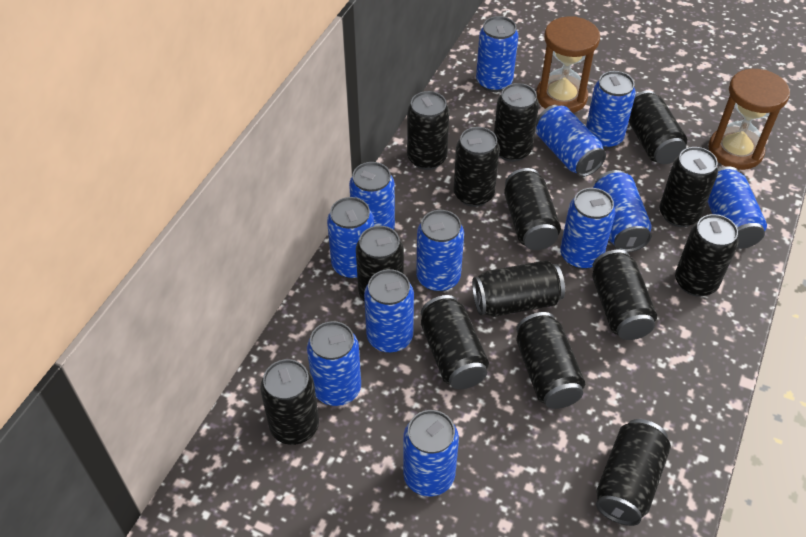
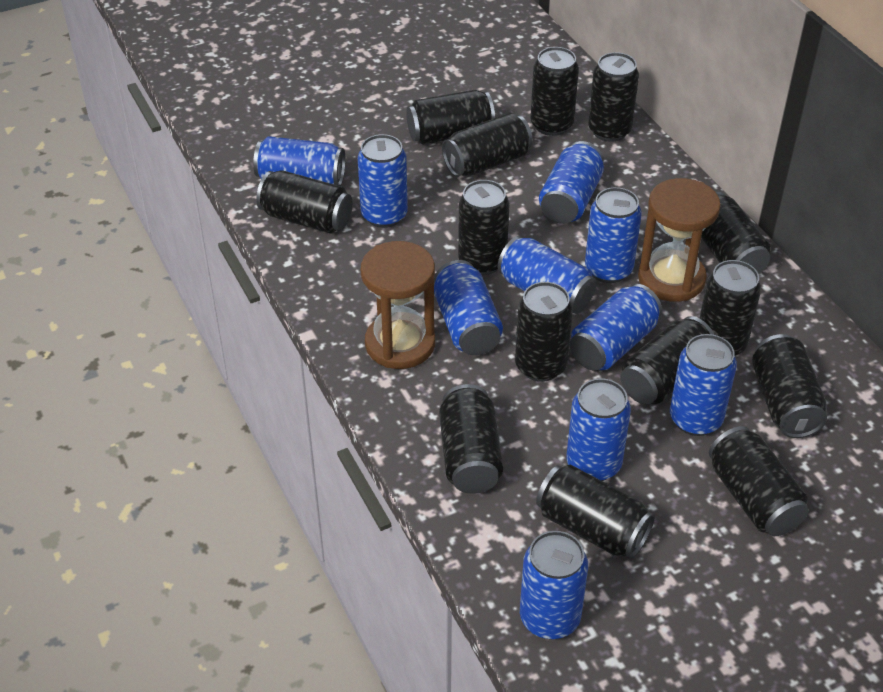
blue can: [307,321,361,406] [327,197,374,279] [349,162,395,230] [364,269,414,353] [403,410,459,496] [416,210,464,292] [476,16,519,92] [536,105,606,177] [560,188,615,269] [586,71,636,149] [593,170,651,252] [707,166,767,249] = 12 -> [253,136,345,186] [358,134,408,228] [434,260,503,355] [498,236,596,314] [520,531,588,639] [539,141,604,224] [566,378,631,481] [570,284,662,371] [585,187,642,283] [670,334,737,436] = 10

